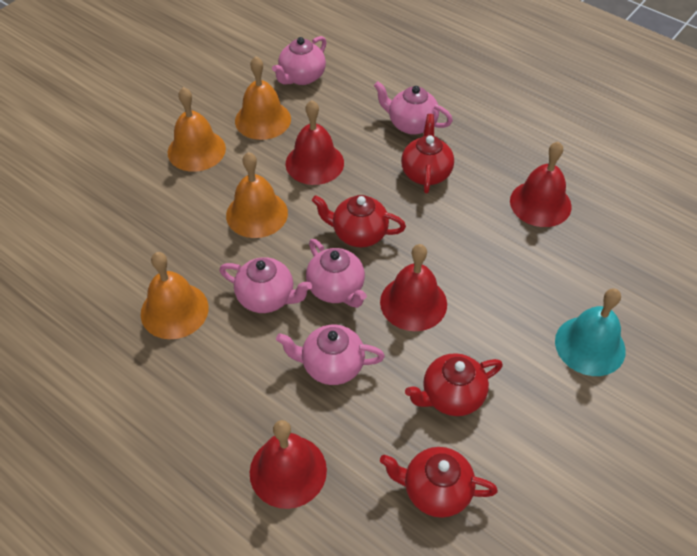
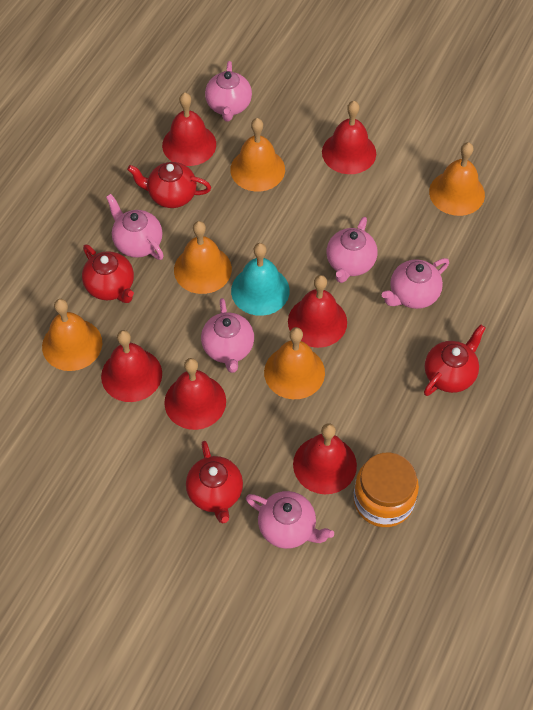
orange bell: [141,252,209,339] [168,87,226,172] [226,152,288,238] [235,56,291,140] = 4 -> [42,299,102,371] [174,221,232,294] [230,118,285,192] [264,327,325,399] [429,142,485,216] = 5
orange jar: none = 0 -> [353,452,419,527] = 1
pink teapot: [219,257,312,313] [272,36,327,85] [276,325,385,385] [306,239,367,308] [374,81,453,135] = 5 -> [106,194,164,260] [201,298,254,373] [205,61,252,121] [246,491,334,549] [327,217,377,283] [382,258,449,309] = 6
red bell: [250,420,327,509] [286,100,344,185] [380,244,447,331] [510,141,572,227] = 4 -> [101,330,162,402] [162,92,216,166] [164,358,226,430] [288,275,347,348] [293,423,357,494] [322,101,376,174] = 6

